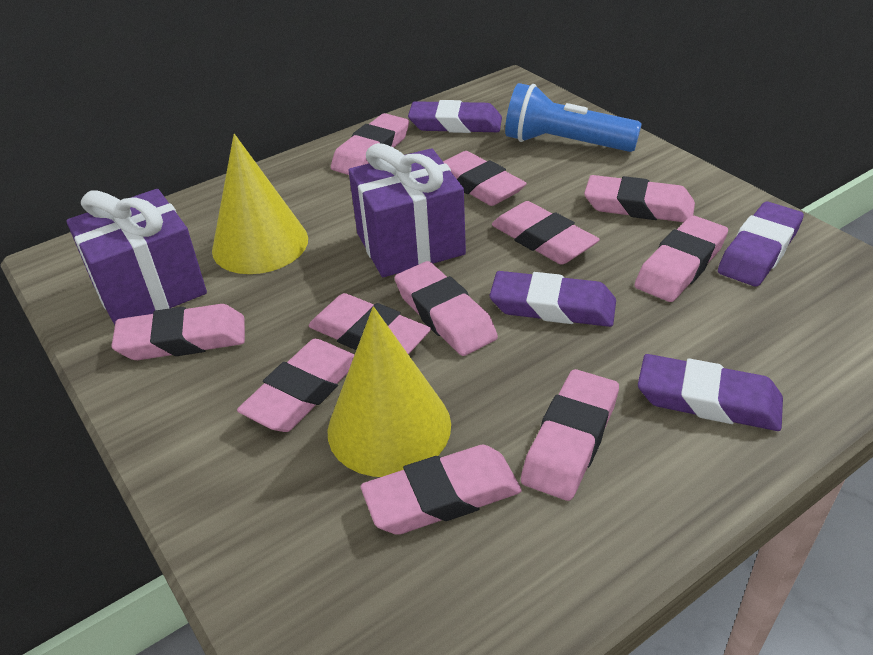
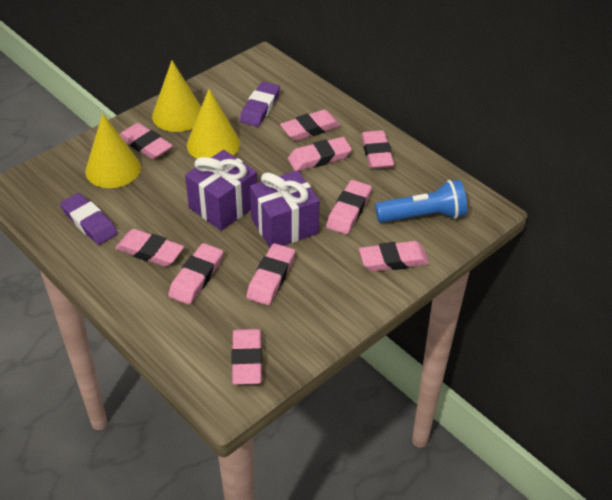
pink eraser: [111,304,245,360] [237,339,355,432] [308,293,431,354] [331,113,409,175] [361,445,522,535] [395,261,498,356] [443,151,527,206] [492,201,600,265] [521,369,619,501] [584,175,695,222] [635,216,728,302] = 11 -> [115,229,184,267] [120,123,173,159] [168,243,223,305] [232,329,262,385] [246,243,295,305] [280,109,341,141] [288,137,352,171] [326,180,372,234] [359,241,429,272] [361,130,394,169] = 10
purple eraser: [408,100,502,133] [490,271,616,327] [638,354,783,431] [718,202,804,287] = 4 -> [60,193,118,245] [240,82,280,127] = 2
yellow cone: [212,134,308,274] [328,306,451,477] = 2 -> [85,113,141,188] [152,60,201,132] [187,89,240,159] = 3

